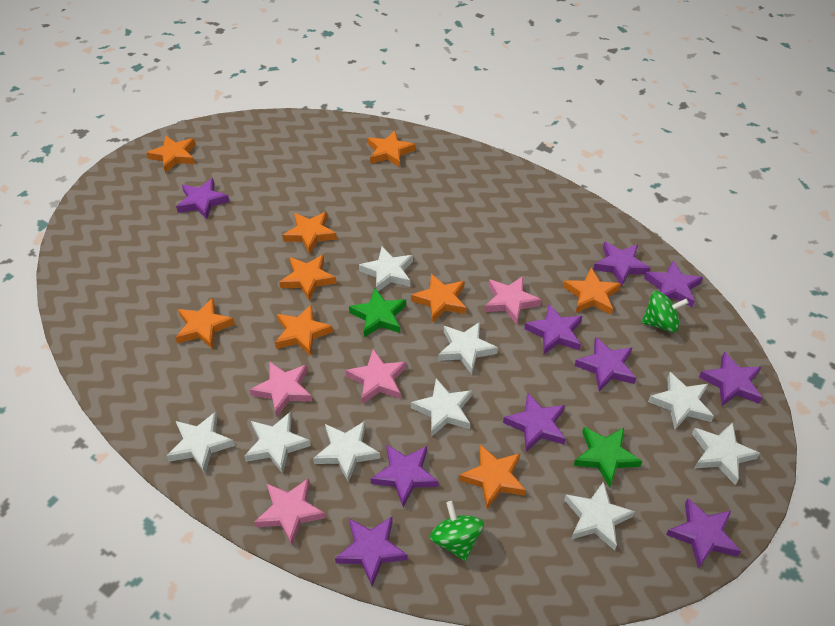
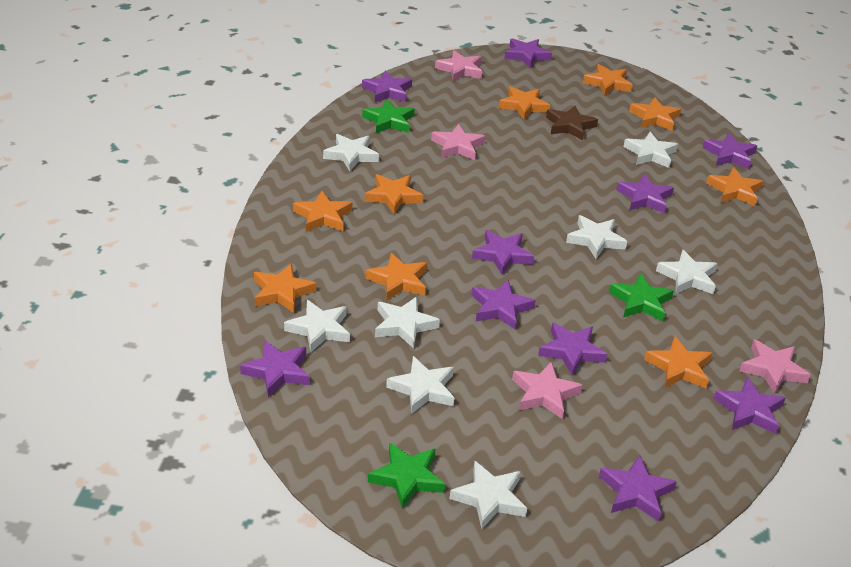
brown star: none = 0 -> [546,106,598,140] = 1
green spinning top: [430,501,484,561] [641,291,689,332] = 2 -> none = 0
green star: [349,288,406,338] [574,427,642,487] = 2 -> [362,99,415,133] [368,442,445,509] [609,273,674,321] = 3
white star: [167,412,235,473] [244,412,311,474] [313,421,380,482] [359,247,413,291] [411,378,472,437] [438,322,498,374] [564,481,635,551] [648,372,714,429] [692,422,760,485] = 9 -> [284,300,350,352] [323,134,379,171] [375,297,440,348] [386,356,454,414] [450,461,527,529] [566,215,627,259] [623,132,678,168] [656,249,718,294] = 8

